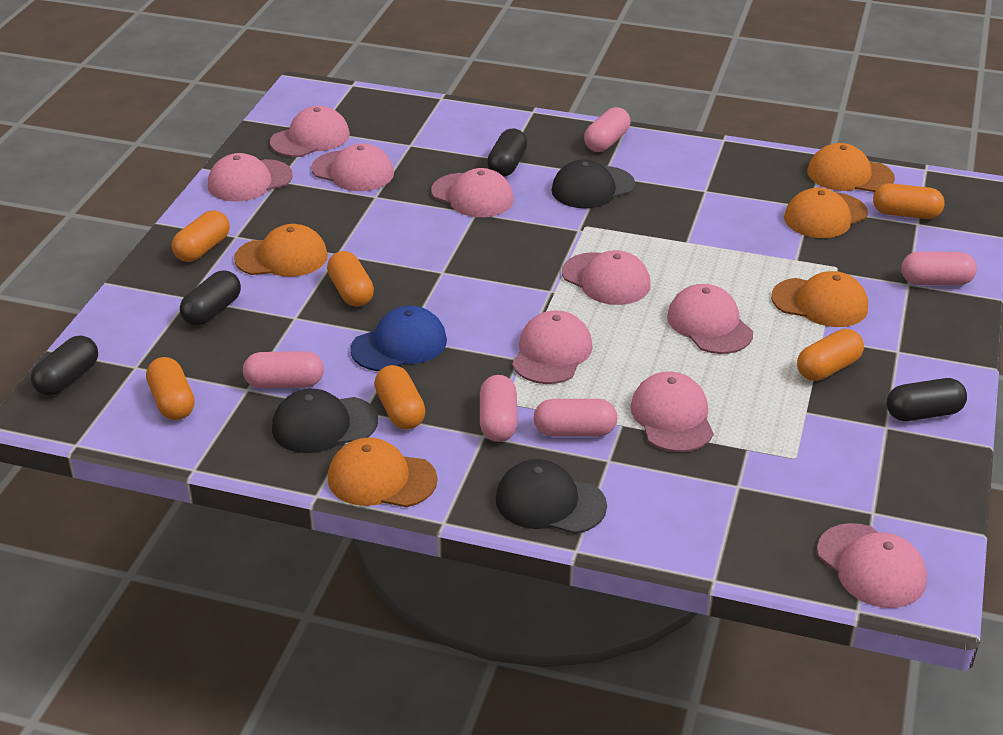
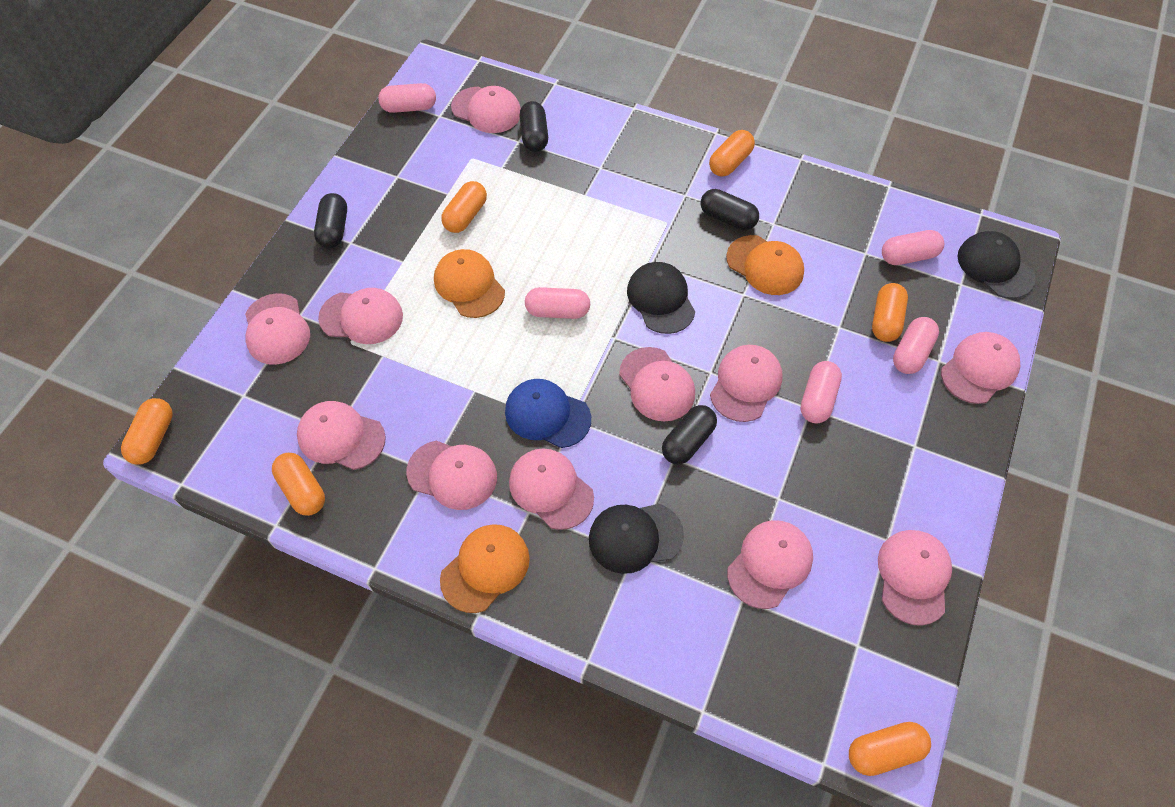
orange cap: [234,224,328,277] [328,438,438,507] [771,271,868,327] [784,188,868,238] [807,143,895,192] = 5 -> [434,249,505,318] [440,524,530,613] [726,235,804,295] = 3
pink cap: [208,153,293,202] [270,106,350,157] [311,143,394,191] [431,168,514,217] [512,310,593,384] [562,250,651,305] [630,372,714,452] [667,284,753,354] [817,523,927,608] = 9 -> [245,293,310,365] [297,401,386,470] [318,288,403,344] [406,441,497,510] [451,86,521,133] [509,448,594,530] [619,347,695,422] [710,345,782,422] [727,520,813,609] [878,530,952,626] [941,332,1020,404] = 11

